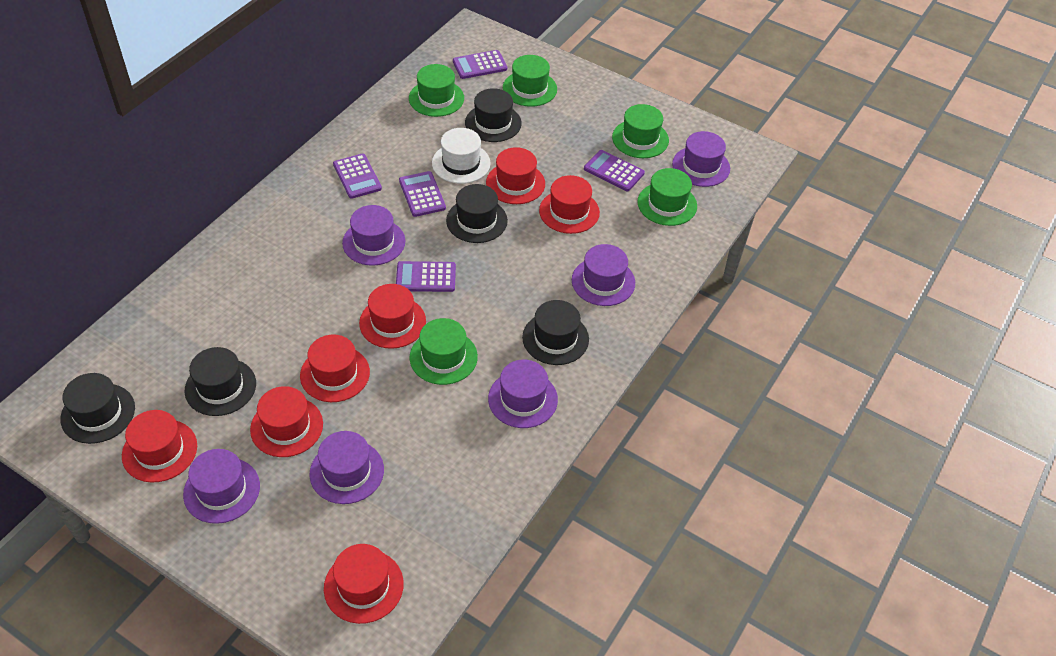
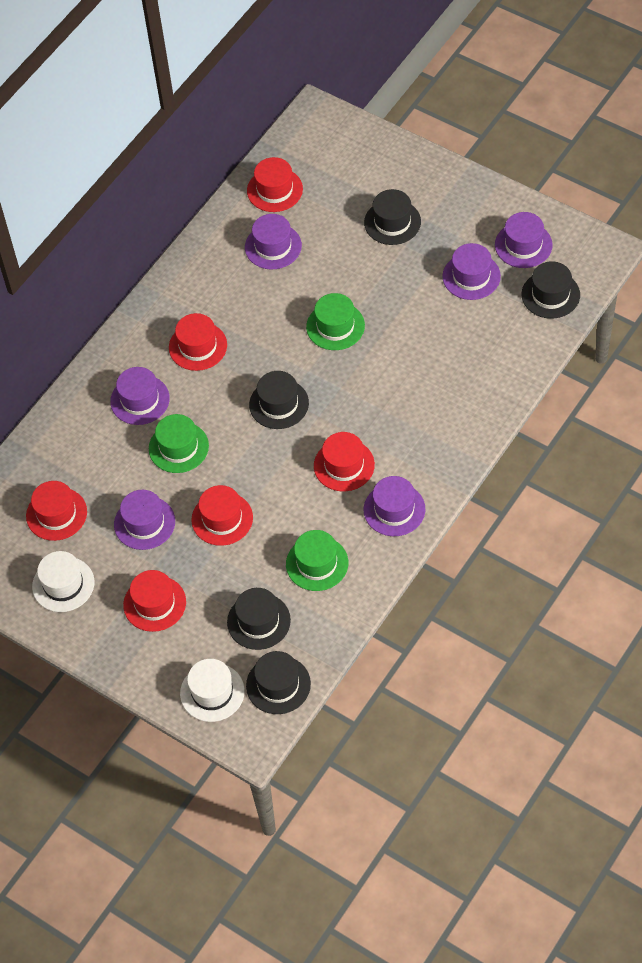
green hat: [409,64,464,117] [410,318,478,385] [503,55,557,107] [612,104,669,158] [637,168,697,226] = 5 -> [149,414,209,473] [286,530,348,591] [306,293,365,350] = 3
purple calculator: [333,153,382,199] [396,261,456,292] [399,171,446,217] [453,50,507,79] [584,150,645,191] = 5 -> none = 0
red hat: [122,410,197,483] [250,386,323,457] [300,334,370,402] [324,544,404,624] [359,284,426,349] [486,147,545,204] [539,175,600,234] = 7 -> [26,481,87,541] [123,570,186,632] [169,313,227,371] [191,485,253,546] [247,157,303,212] [314,432,375,491] = 6
white hat: [432,128,491,184] = 1 -> [32,551,94,612] [180,659,245,722] = 2

